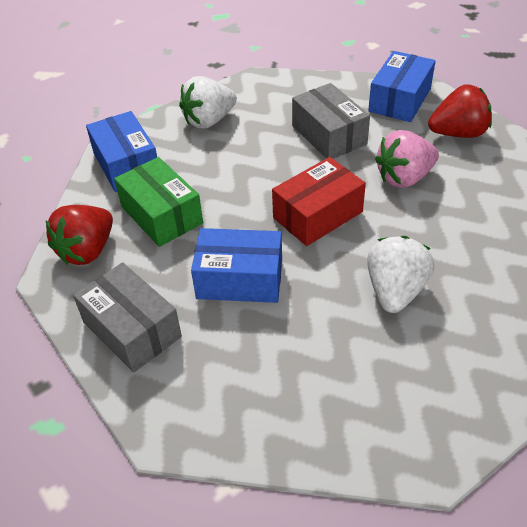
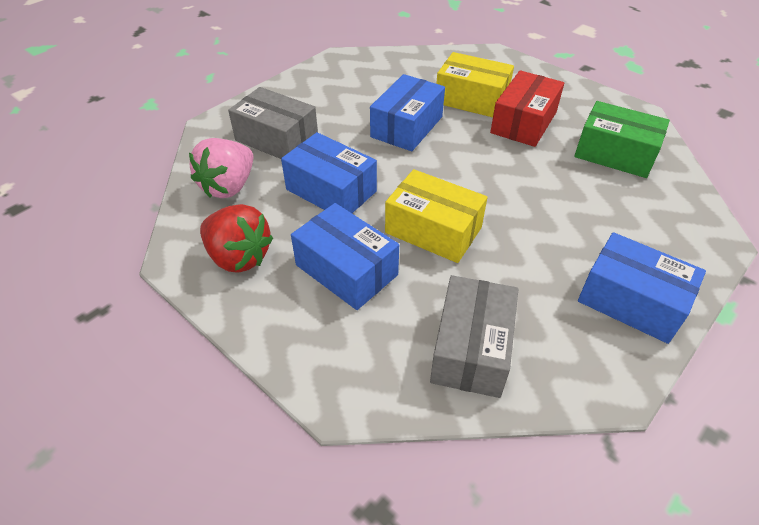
blue box: [86,111,157,192] [191,228,282,303] [368,51,436,122] = 3 -> [281,132,377,213] [291,203,399,310] [370,74,445,151] [578,232,706,344] = 4
red strawberry: [46,205,113,265] [428,84,492,138] = 2 -> [200,204,273,273] = 1
white strawberry: [179,76,237,129] [367,236,434,313] = 2 -> none = 0
yellow box: none = 0 -> [385,169,487,263] [436,52,514,117] = 2

